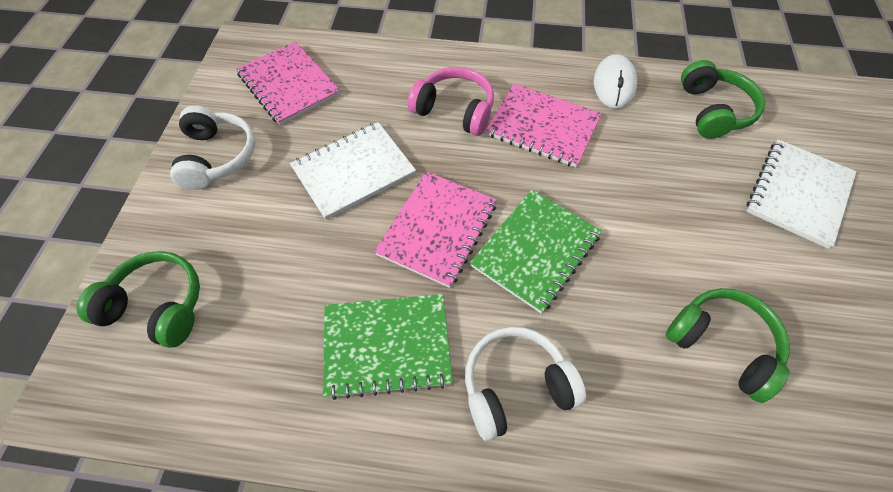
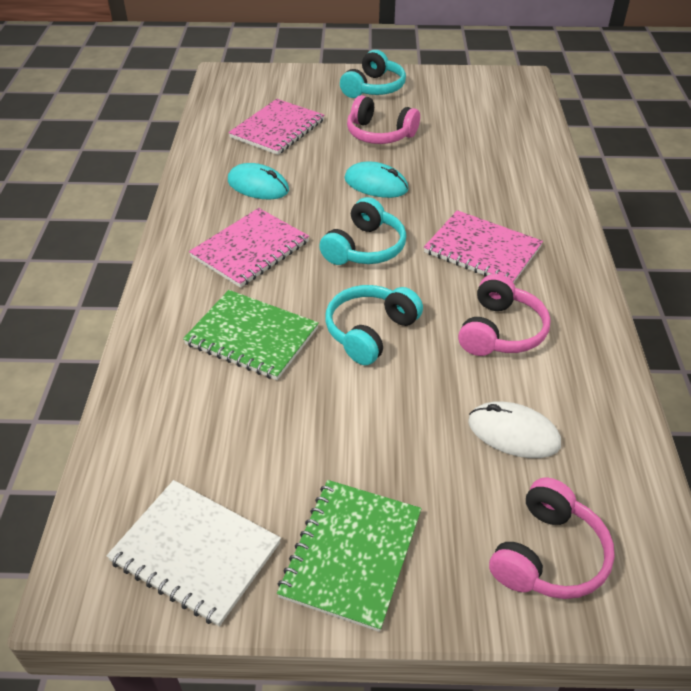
green headphones: [76,251,200,348] [666,288,790,403] [681,60,765,139] = 3 -> none = 0
pink headphones: [408,67,494,136] = 1 -> [347,95,420,144] [458,274,551,356] [489,478,615,599] = 3
turquoise headphones: none = 0 -> [319,197,406,265] [325,285,423,365] [340,50,406,98] = 3
turquoise mouse: none = 0 -> [228,163,289,200] [344,162,409,198] = 2
white headphones: [170,105,255,190] [465,327,586,441] = 2 -> none = 0
white notebook: [290,122,416,220] [746,139,856,249] = 2 -> [106,480,281,627] = 1

